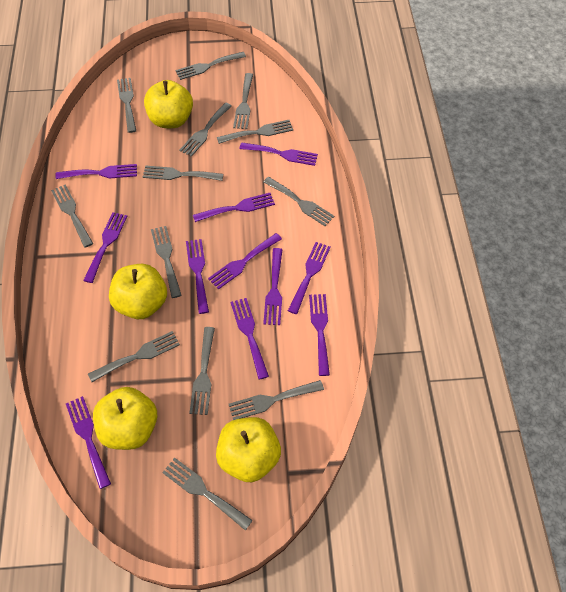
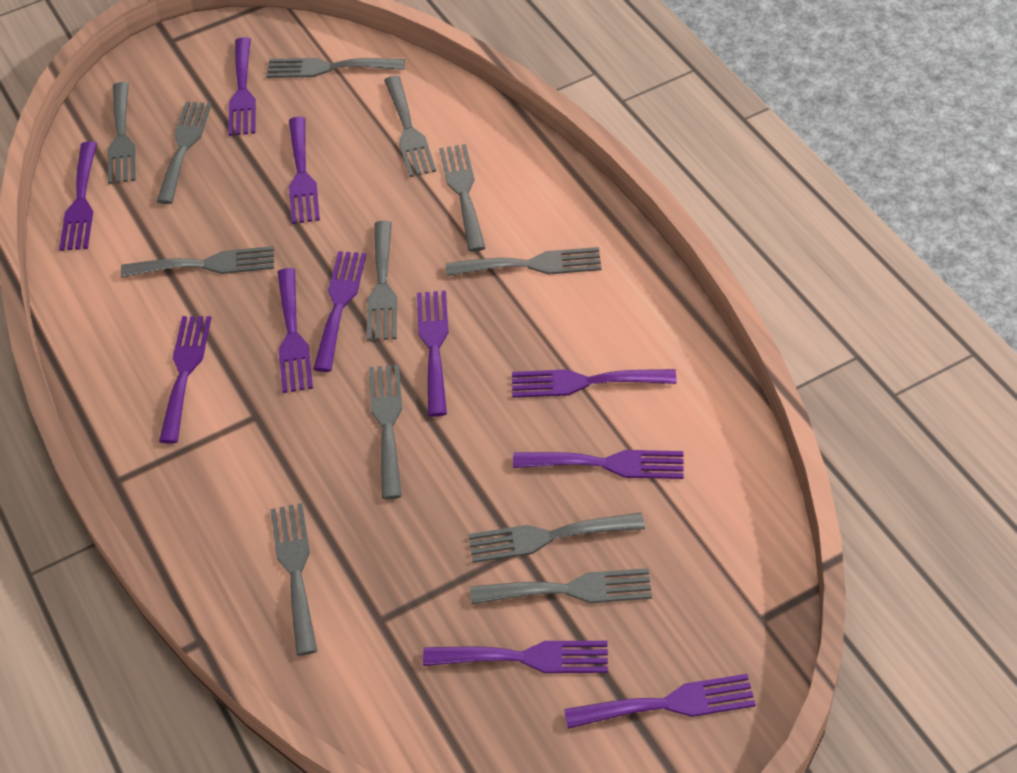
grey fork: [51,184,93,248] [88,331,180,382] [117,78,136,133] [143,165,223,181] [151,226,182,298] [162,457,253,530] [175,52,246,80] [179,102,232,157] [189,327,215,415] [217,120,293,144] [229,380,324,420] [233,73,253,129] [263,177,334,226] = 13 -> [108,82,136,184] [121,246,274,278] [156,102,212,204] [266,58,405,78] [270,503,317,656] [367,220,397,341] [369,364,402,499] [384,76,436,177] [439,144,485,252] [446,247,601,276] [468,513,645,563] [471,568,652,604] = 12
yellow apple: [93,387,157,450] [109,264,167,319] [144,80,193,128] [216,417,281,482] = 4 -> none = 0

